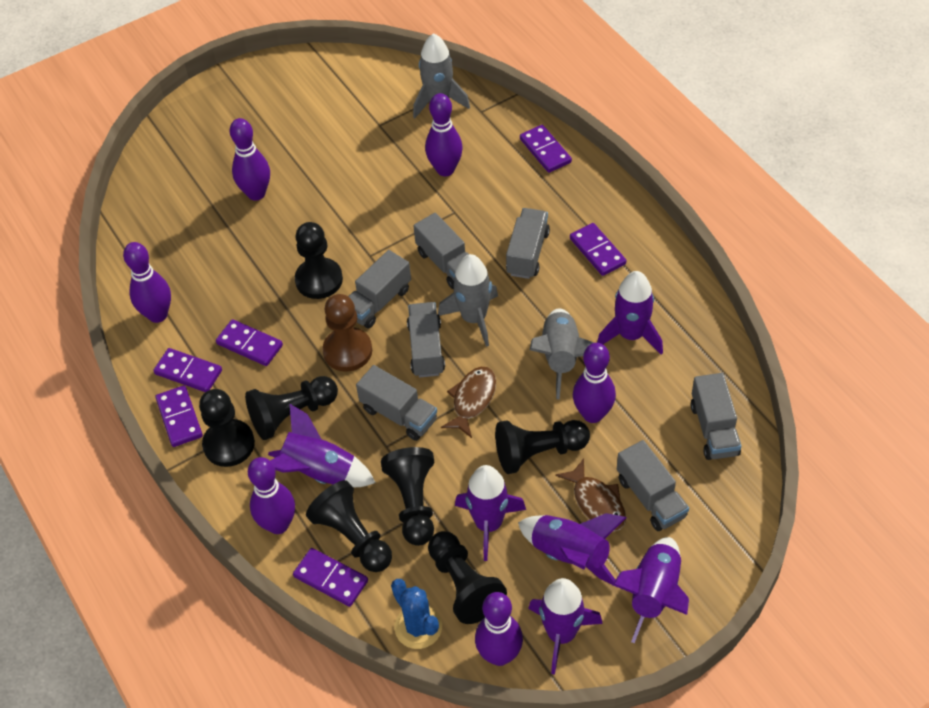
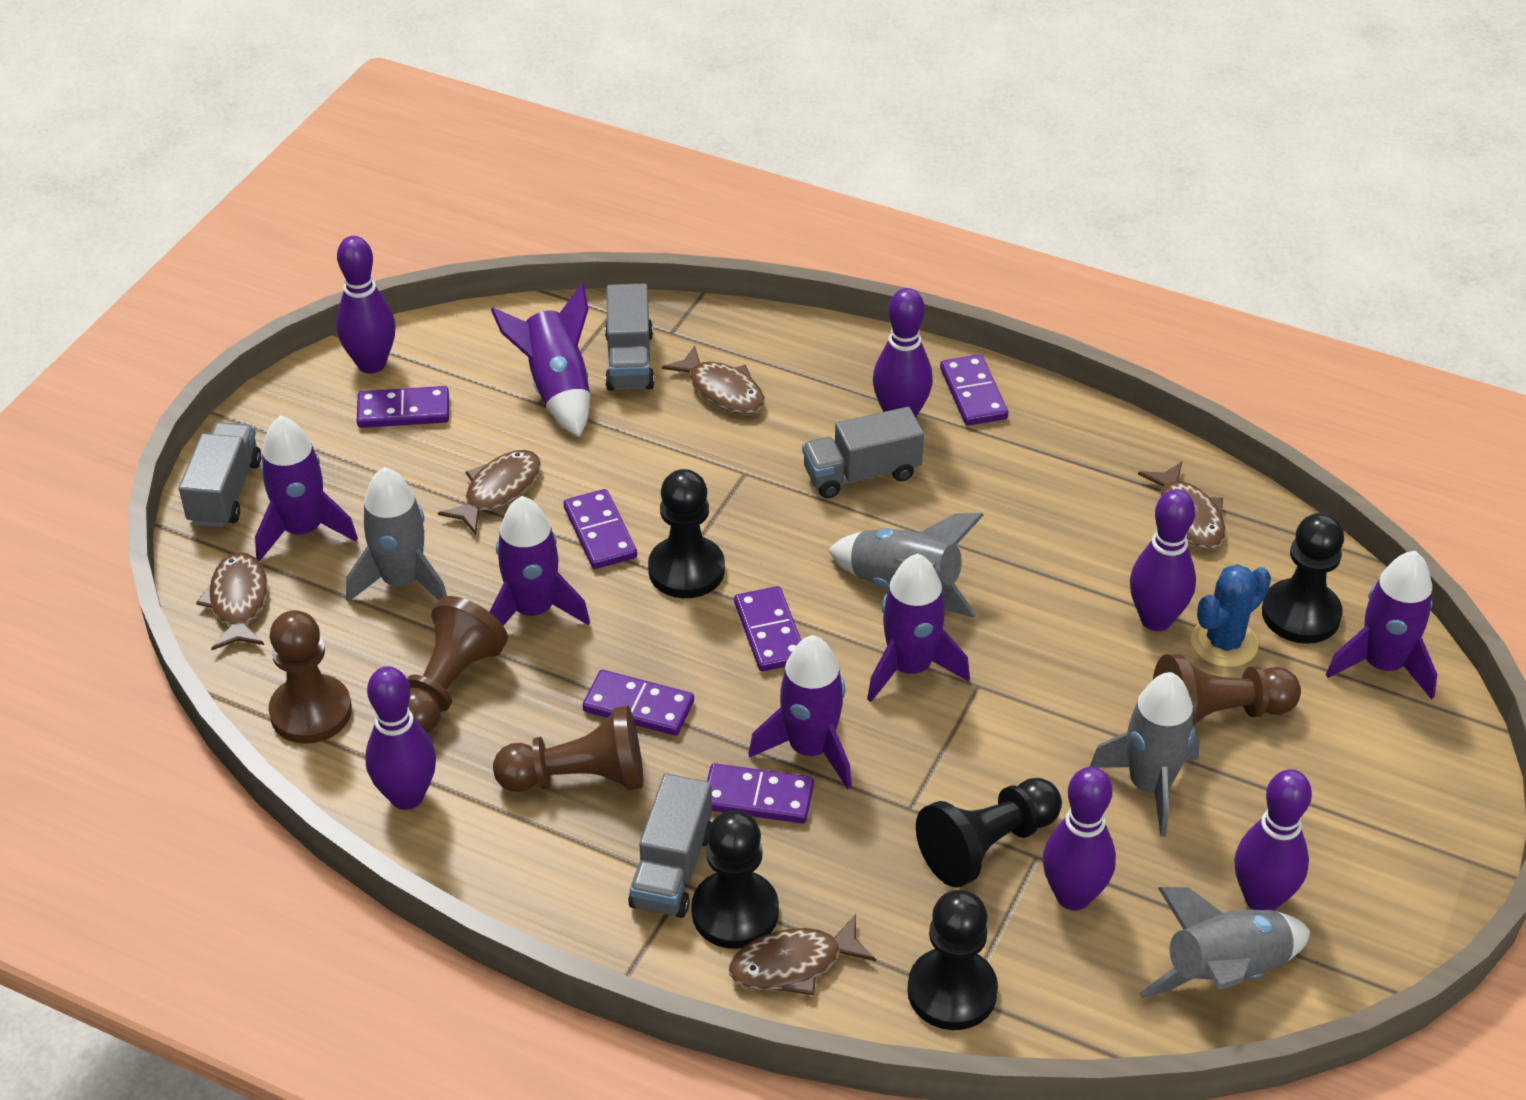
black pawn: [199,389,255,467] [245,376,338,440] [295,222,343,299] [306,480,392,572] [381,447,434,546] [428,531,507,624] [495,420,590,474] = 7 -> [648,469,725,598] [691,810,779,949] [907,890,998,1030] [916,778,1062,888] [1262,513,1344,644] = 5
brown fish: [441,367,496,438] [555,459,626,532] = 2 -> [196,552,267,650] [438,450,541,535] [662,345,765,414] [729,914,876,995] [1138,461,1226,549] = 5
brown pawn: [322,294,372,372] = 1 -> [269,610,352,744] [407,596,508,733] [493,705,643,792] [1153,654,1301,726] = 4
grey rocket: [413,33,470,118] [438,254,498,347] [530,308,594,399] = 3 -> [346,467,447,602] [828,513,984,618] [1090,672,1200,837] [1139,887,1310,998] = 4
grey truck: [348,250,411,328] [356,365,437,441] [407,302,445,378] [413,213,469,289] [506,208,550,279] [617,440,689,531] [691,373,742,460] = 7 -> [179,422,261,527] [605,284,655,391] [628,773,712,918] [802,407,924,498] = 4

